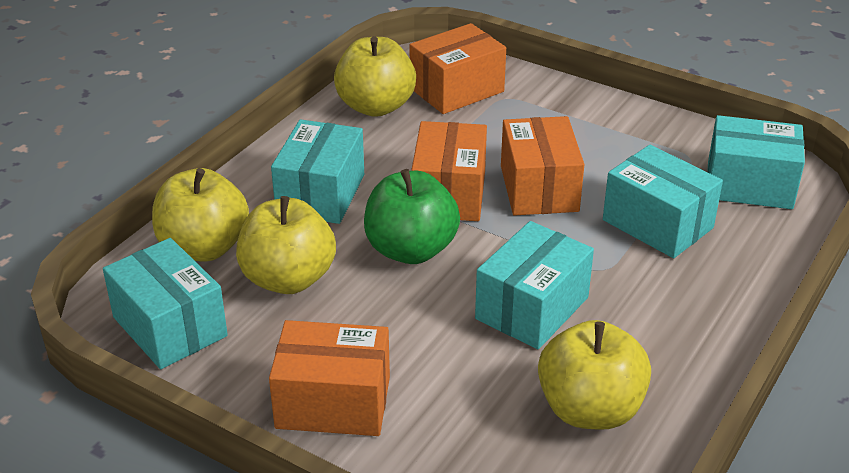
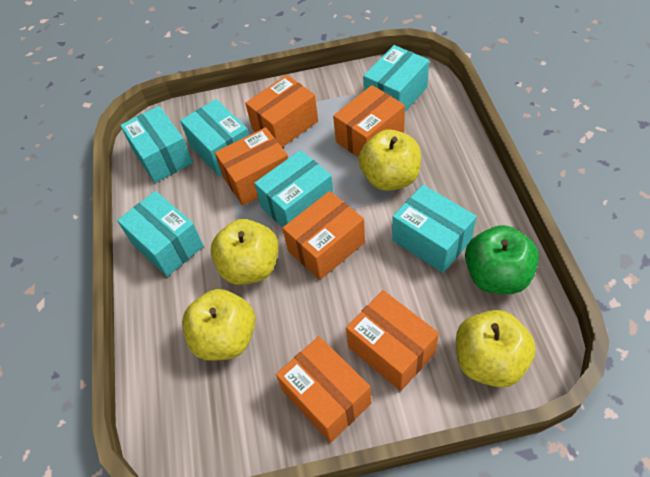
orange box: [269,320,390,436] [410,23,506,114] [411,121,487,221] [501,116,584,216] = 4 -> [215,127,288,206] [245,75,318,147] [276,336,371,443] [282,191,365,280] [333,85,405,157] [346,290,439,391] = 6
turquoise box: [103,238,228,369] [271,119,364,224] [475,221,594,349] [603,145,723,258] [707,115,805,209] = 5 -> [117,191,204,277] [120,106,193,183] [180,99,249,176] [254,150,334,227] [363,45,429,111] [392,185,477,273] = 6

